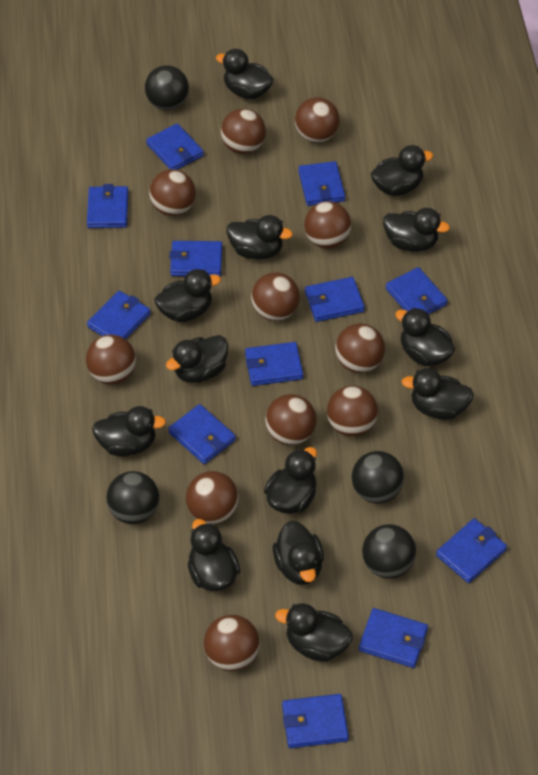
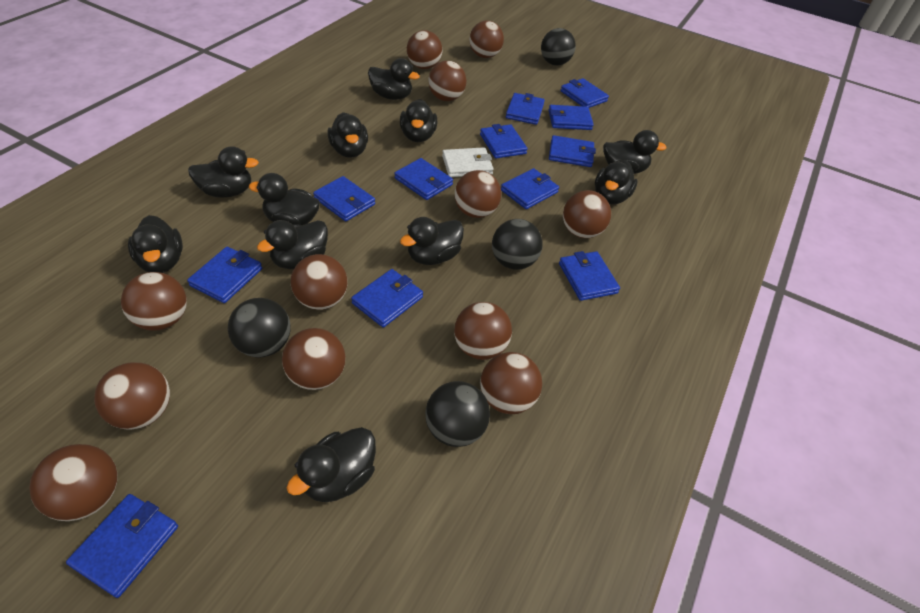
black duck: [92,406,166,456] [155,269,221,322] [166,335,228,383] [188,519,240,591] [216,49,274,99] [227,215,293,260] [264,447,317,514] [273,521,324,585] [275,603,353,662] [371,145,433,196] [383,208,450,252] [395,308,455,366] [402,368,474,420] = 13 -> [128,215,183,273] [188,146,259,198] [249,173,320,225] [257,220,328,269] [287,427,376,502] [327,112,368,158] [368,58,420,100] [400,99,438,142] [400,217,464,265] [595,160,638,205] [603,130,667,174] = 11
brown ball: [86,335,136,384] [149,169,196,216] [186,471,239,524] [204,615,260,671] [221,108,266,154] [251,272,300,321] [265,394,316,445] [295,97,340,143] [304,201,351,249] [327,386,378,437] [335,323,385,373] = 11 -> [29,444,117,521] [94,363,170,430] [121,272,187,331] [282,328,345,390] [291,254,348,310] [407,30,442,69] [428,61,466,101] [454,302,512,360] [455,170,501,218] [469,20,504,58] [480,352,542,414] [563,190,611,238] = 12
white wallet: none = 0 -> [442,147,494,177] = 1

